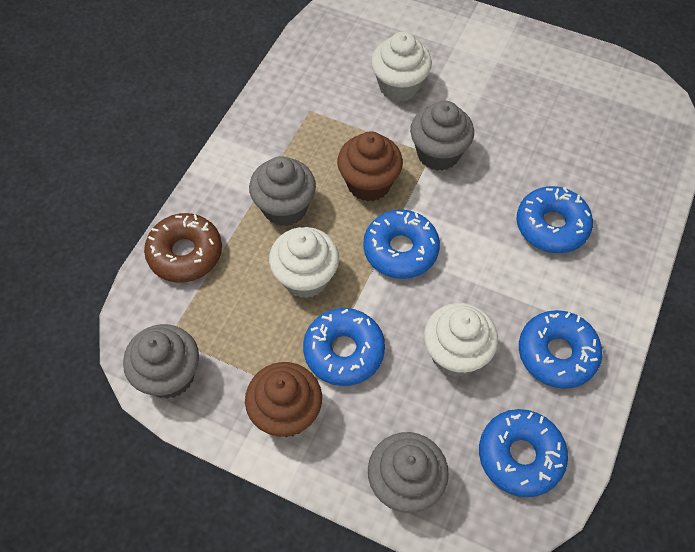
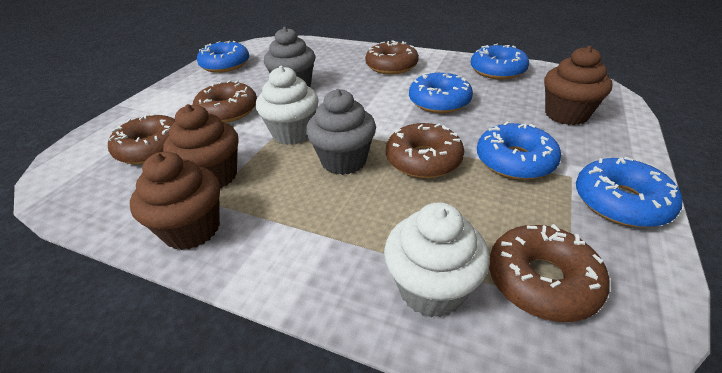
brown cupcake: [245,362,322,438] [337,131,403,201] = 2 -> [130,151,220,250] [163,104,239,188] [544,46,613,125] = 3
brown donut: [144,213,222,283] = 1 -> [108,113,175,165] [193,80,257,123] [365,40,419,75] [386,123,464,178] [489,224,610,322] = 5
grey cupcake: [123,324,199,399] [249,156,316,226] [368,432,449,513] [410,101,474,171] = 4 -> [264,27,315,87] [306,89,376,175] = 2
white cupcake: [269,227,339,298] [371,32,432,102] [424,303,498,376] = 3 -> [256,66,319,145] [384,202,490,318] = 2

